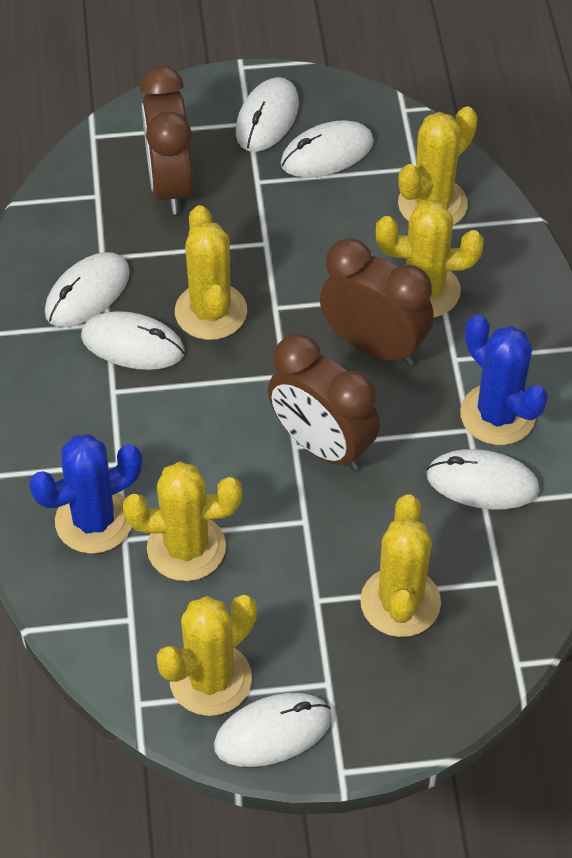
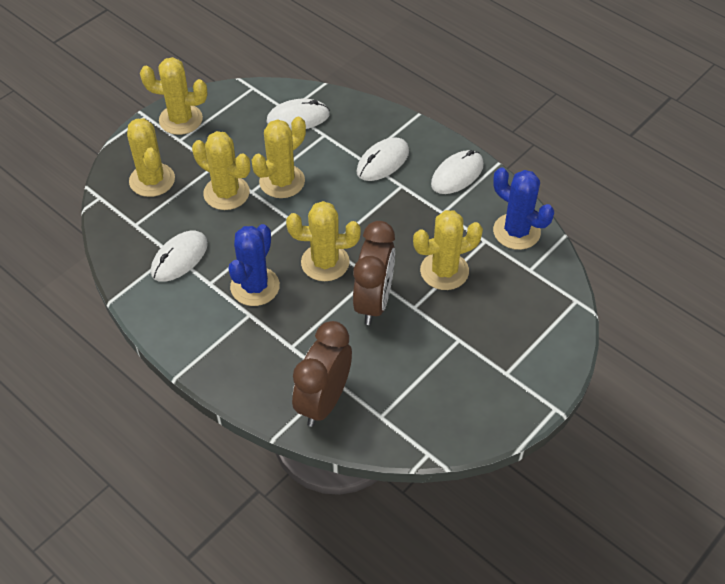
brown clock: [140,66,193,215] [268,334,380,471] [320,238,434,365] = 3 -> [292,321,352,427] [353,221,395,325] = 2
white mouse: [45,252,130,327] [81,311,185,370] [214,693,332,767] [236,77,299,152] [281,121,374,177] [426,449,539,510] = 6 -> [151,231,208,282] [267,99,330,131] [356,137,409,181] [431,150,484,194] = 4

